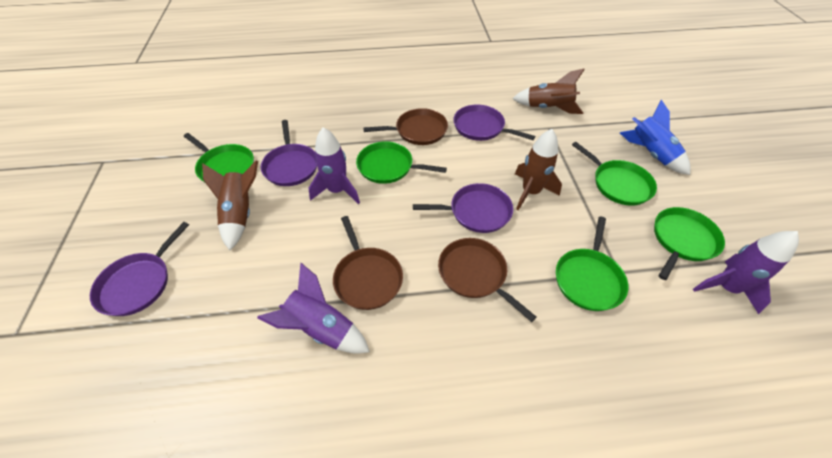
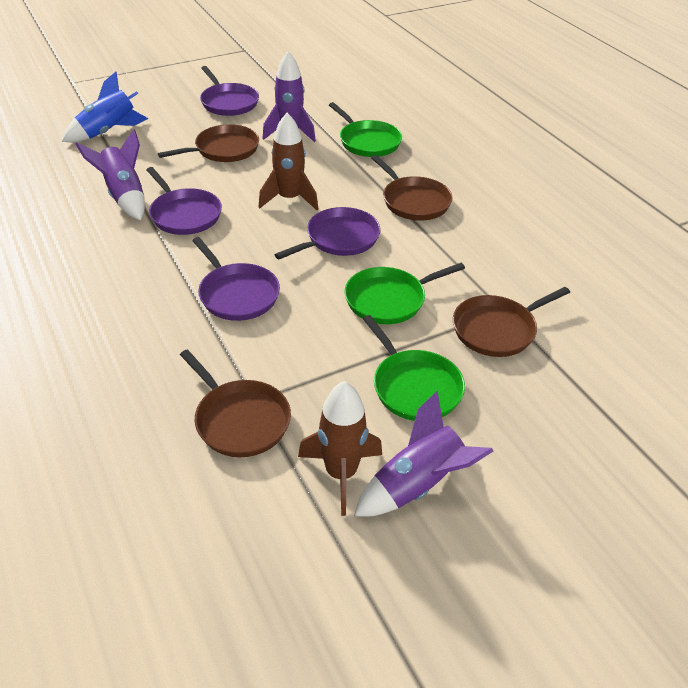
brown pan: [333,216,403,310] [363,108,448,145] [438,238,537,322] = 3 -> [158,124,259,162] [180,349,291,457] [371,155,453,221] [453,287,570,357] = 4
brown rocket: [202,161,258,250] [512,68,585,114] [515,129,562,210] = 3 -> [259,113,318,210] [298,381,382,516] = 2
green pan: [184,133,254,182] [356,141,447,184] [556,217,628,311] [572,142,657,206] [654,207,725,280] = 5 -> [329,102,402,157] [344,263,465,324] [363,315,465,421] = 3

